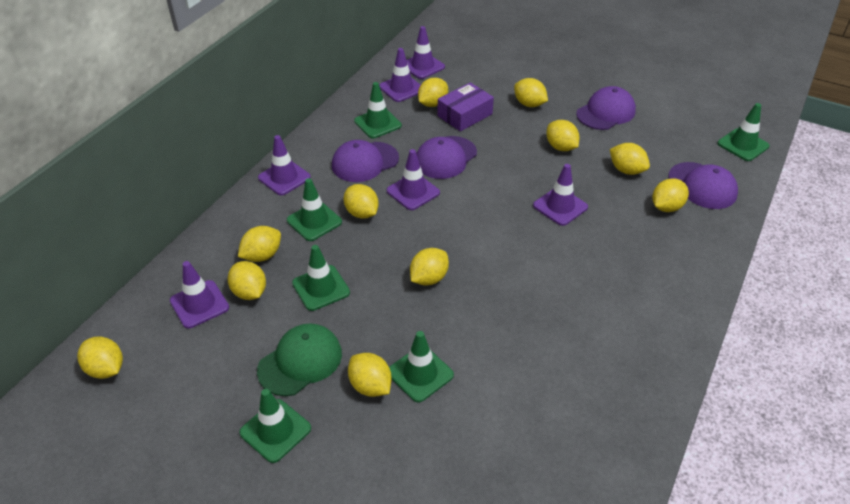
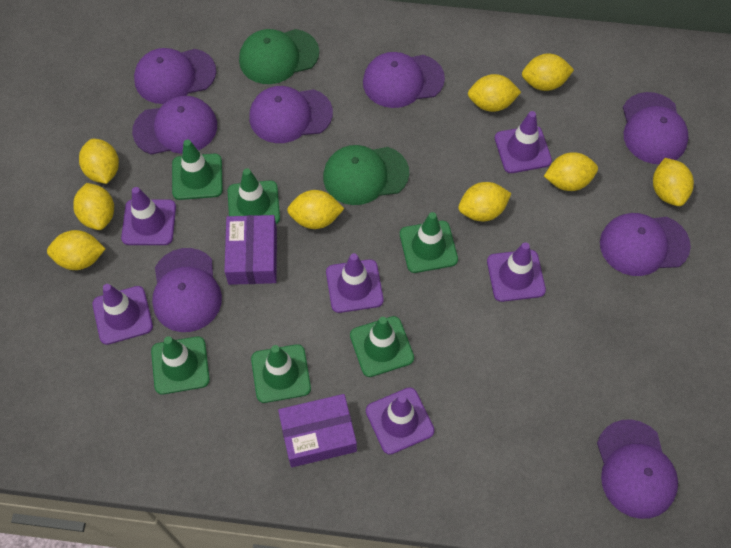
green cap: [257,324,342,396] = 1 -> [239,29,319,84] [323,145,409,205] = 2
purple box: [437,82,494,132] = 1 -> [224,215,277,285] [278,394,357,467] = 2
purple cap: [332,140,399,182] [416,136,477,179] [576,86,636,130] [668,162,738,209] = 4 -> [132,96,217,155] [134,48,216,104] [152,248,222,332] [249,86,333,143] [363,52,445,108] [597,419,678,519] [600,213,691,276] [623,92,689,164] = 8
yellow lemon: [77,336,123,379] [228,261,266,300] [238,226,281,262] [344,184,379,219] [348,353,392,397] [410,248,449,286] [418,78,448,107] [514,78,548,107] [546,120,580,151] [610,143,650,175] [652,178,689,212] = 11 -> [47,230,105,270] [73,183,114,230] [79,139,119,184] [287,190,344,229] [458,182,512,221] [468,74,521,112] [522,54,574,91] [544,152,598,191] [653,158,694,206] = 9

